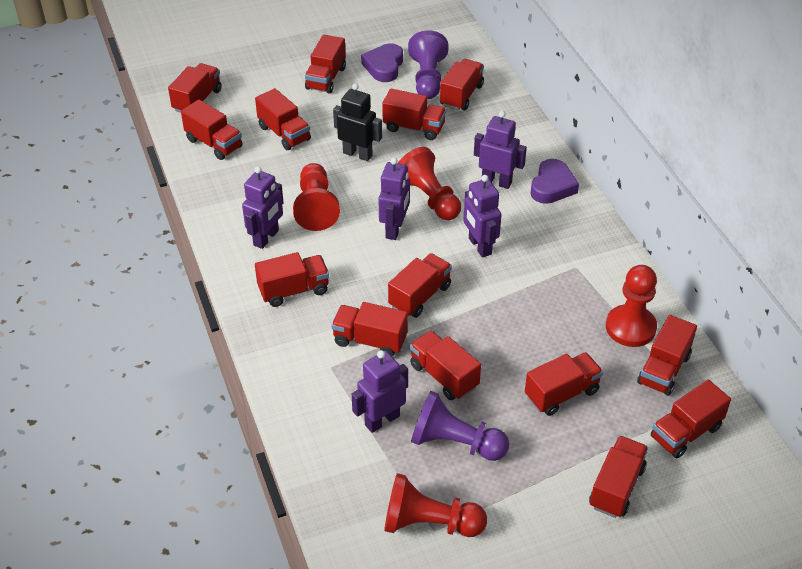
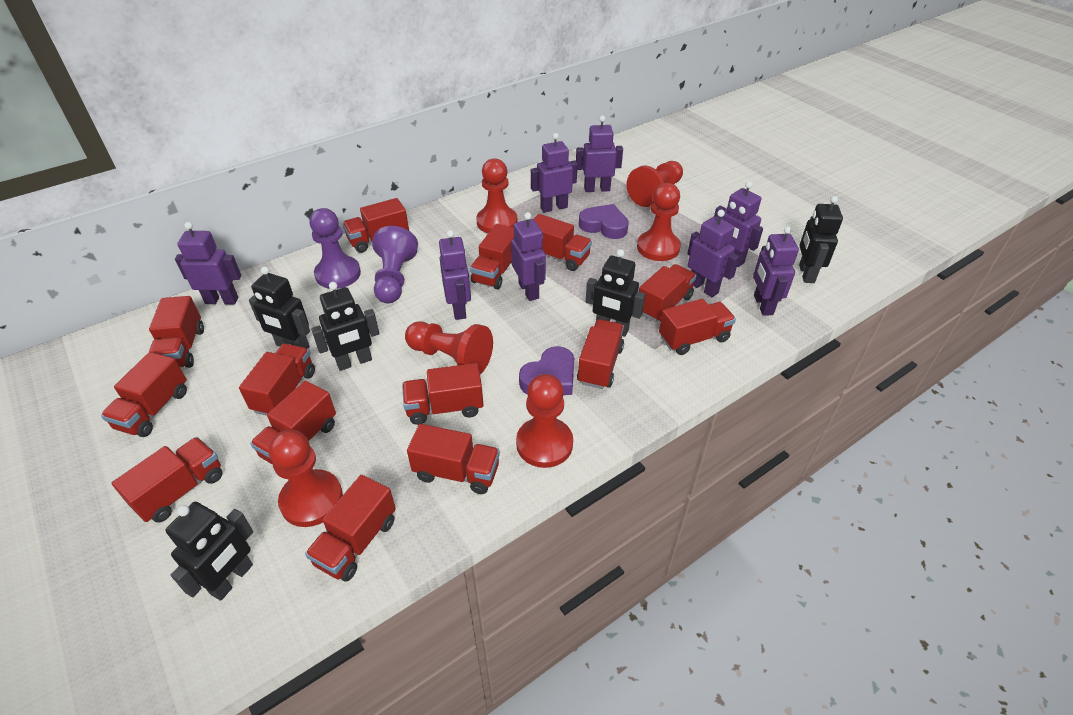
black robot: [333,83,382,161] = 1 -> [165,502,253,601] [249,266,310,349] [311,282,379,371] [586,249,645,337] [799,196,843,283] = 5
purple robot: [242,166,284,249] [352,350,408,433] [378,158,410,240] [463,175,502,258] [474,111,527,189] = 5 -> [175,222,241,305] [439,230,471,320] [511,212,546,301] [531,133,578,213] [576,116,623,192] [687,210,739,297] [714,181,763,267] [753,226,799,316] = 8
red pawn: [293,163,340,231] [384,473,487,537] [398,147,461,220] [606,265,657,347] = 4 -> [269,430,343,527] [405,321,493,374] [476,158,517,233] [516,374,573,468] [627,161,683,207] [637,183,681,261] = 6

